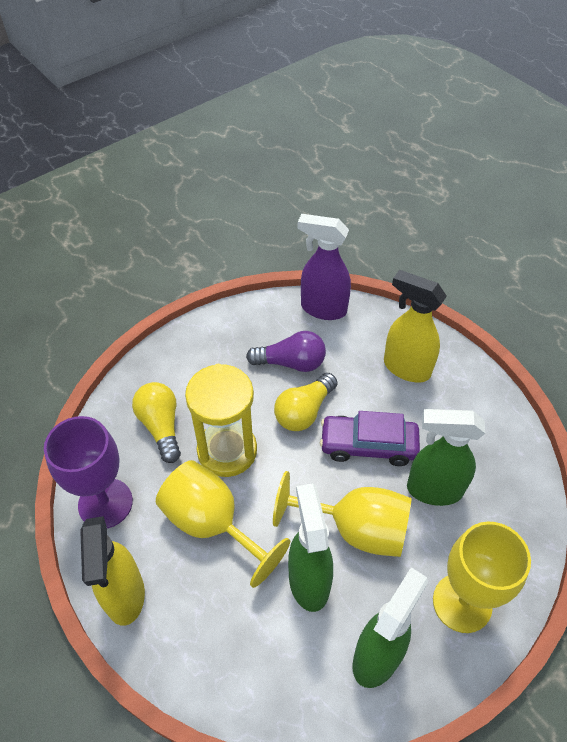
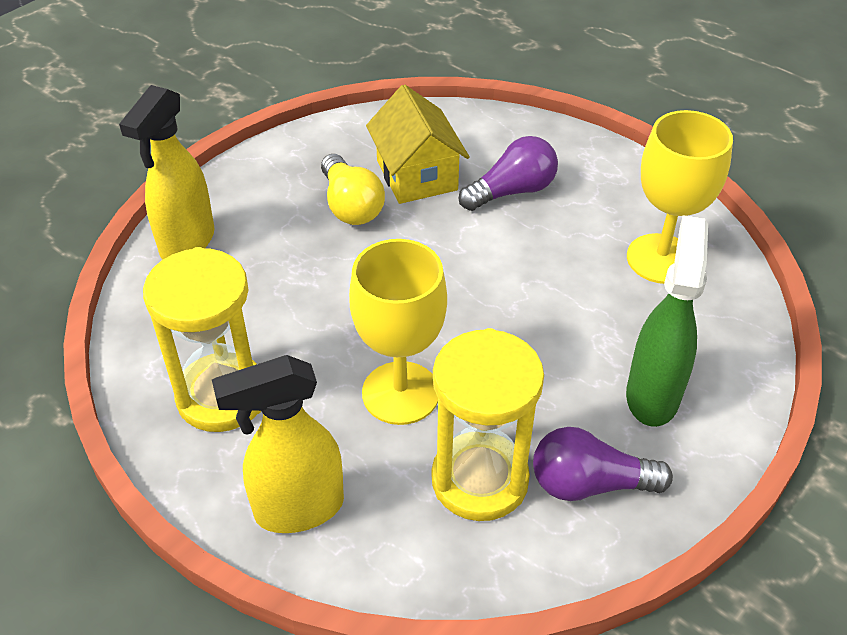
green spray bottle: [288,483,333,612] [353,567,428,688] [407,409,485,506] = 3 -> [626,215,708,427] = 1
purple car: [320,411,420,466] = 1 -> none = 0
purple goblet: [44,416,133,528] = 1 -> none = 0
purple light bulb: [246,331,326,372] = 1 -> [459,136,558,211] [533,427,673,501] = 2
purple spray bottle: [298,214,351,320] = 1 -> none = 0
yellow goblet: [156,460,290,588] [273,471,412,557] [433,521,531,633] = 3 -> [349,239,447,425] [627,110,733,284] = 2
yellow hourglass: [185,364,257,477] = 1 -> [143,247,261,432] [431,328,544,521] = 2
yellow house: none = 0 -> [366,85,469,204] = 1
yellow light bulb: [132,382,181,463] [274,373,337,431] = 2 -> [321,154,385,225] = 1

